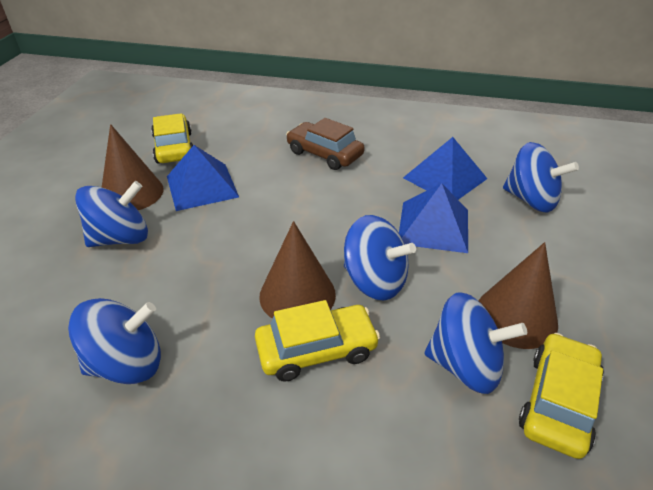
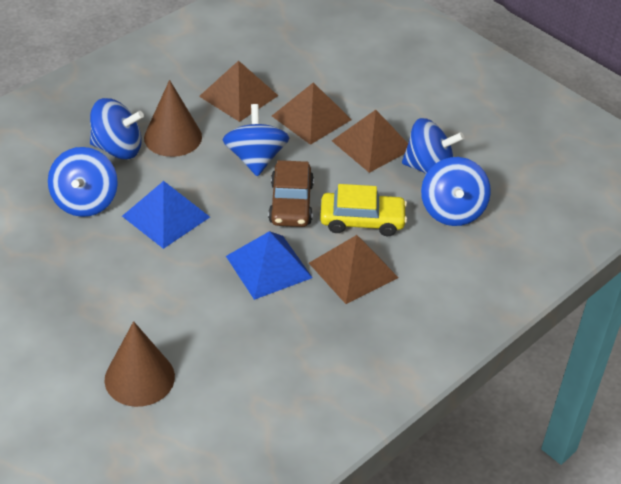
blue pyramid: [167,145,239,211] [399,183,468,253] [403,137,487,200] = 3 -> [122,181,210,249] [226,231,313,300] = 2
brown cone: [102,124,164,210] [259,221,336,319] [479,242,558,349] = 3 -> [105,321,175,407] [144,80,202,157] = 2
brown pyramid: none = 0 -> [199,60,278,122] [272,82,352,145] [309,235,399,304] [332,110,408,173] = 4
yellow car: [151,114,193,164] [255,300,380,382] [519,333,604,459] = 3 -> [320,184,407,236] = 1

